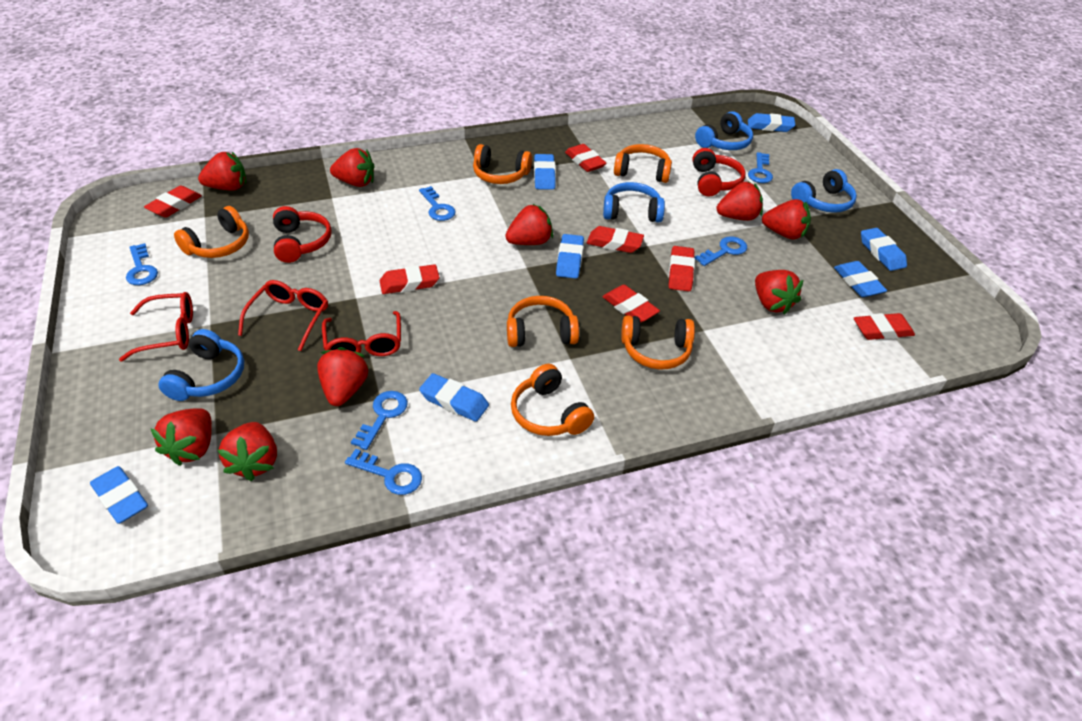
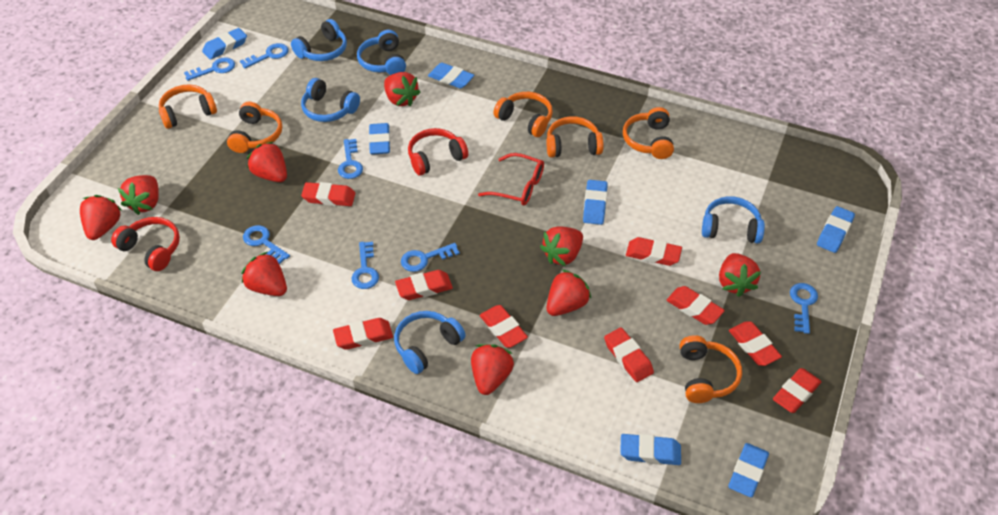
blue headphones: [158,329,244,401] [603,182,665,222] [695,111,753,150] [791,169,857,213] = 4 -> [291,19,347,61] [301,78,360,122] [357,30,406,75] [394,311,466,374] [702,196,765,243] = 5
blue key: [126,243,158,285] [345,449,422,495] [351,391,408,450] [419,186,456,221] [695,237,747,266] [748,152,773,183] = 6 -> [184,57,235,81] [240,43,289,68] [243,225,290,264] [338,139,363,179] [352,242,379,289] [401,243,460,272] [790,283,818,334] = 7
red eraser: [144,185,202,218] [380,264,439,294] [565,144,607,172] [587,226,644,253] [602,285,660,323] [668,246,695,291] [854,313,915,340] = 7 -> [301,182,355,206] [333,318,393,350] [395,270,453,300] [480,305,528,348] [604,328,654,382] [626,237,682,266] [666,286,725,325] [729,321,782,366] [773,368,821,413] = 9
red glasses: [119,292,193,362] [238,280,328,351] [322,311,401,356] = 3 -> [478,153,544,206] = 1

